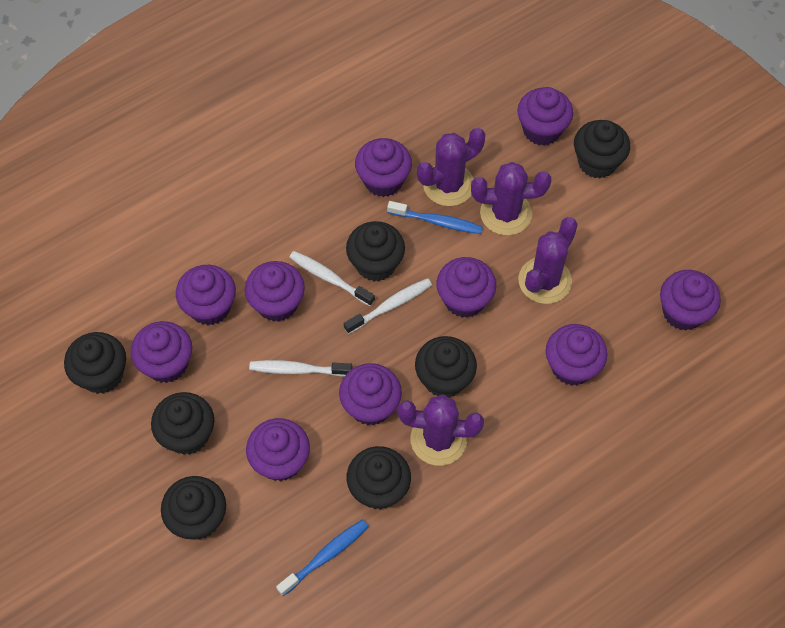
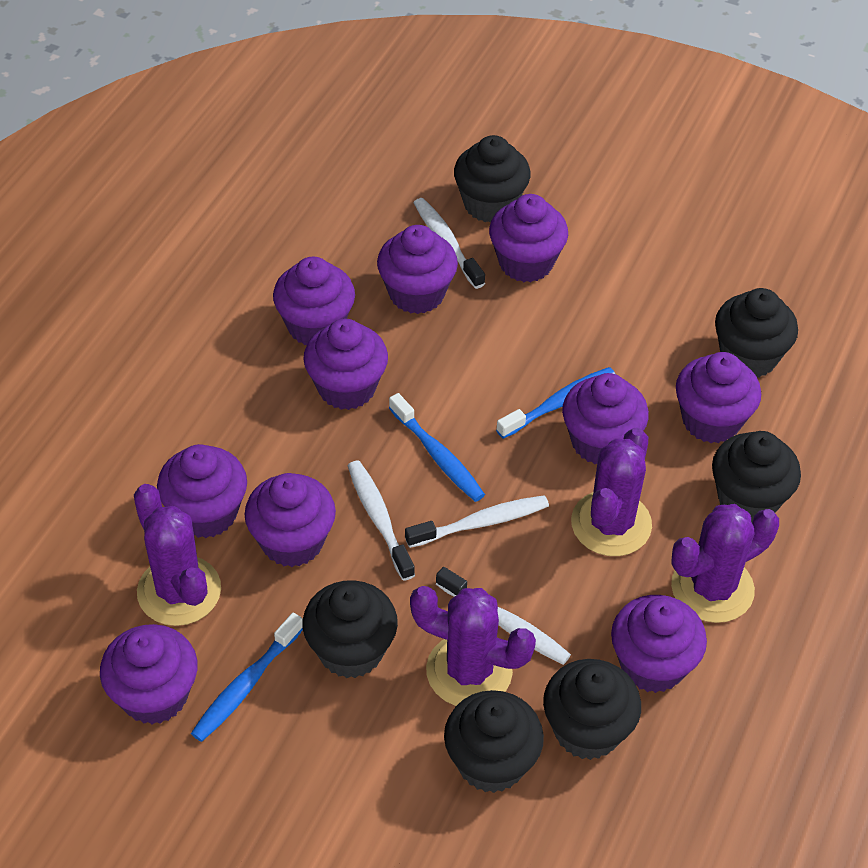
black cupcake: [64,332,126,394] [151,392,214,455] [161,476,226,540] [346,221,405,281] [346,446,411,510] [415,336,477,398] [574,120,630,178] = 7 -> [302,580,398,678] [444,690,544,793] [454,135,531,222] [543,659,641,760] [712,431,801,522] [715,288,798,378] = 6
blue toothbrush: [276,519,369,596] [387,201,483,234] = 2 -> [191,613,303,742] [389,393,485,502] [496,367,615,439] = 3
white toothbrush: [249,360,353,377] [289,251,375,306] [344,278,432,334] = 3 -> [348,460,415,581] [405,495,549,548] [414,198,485,289] [436,567,571,665] = 4

